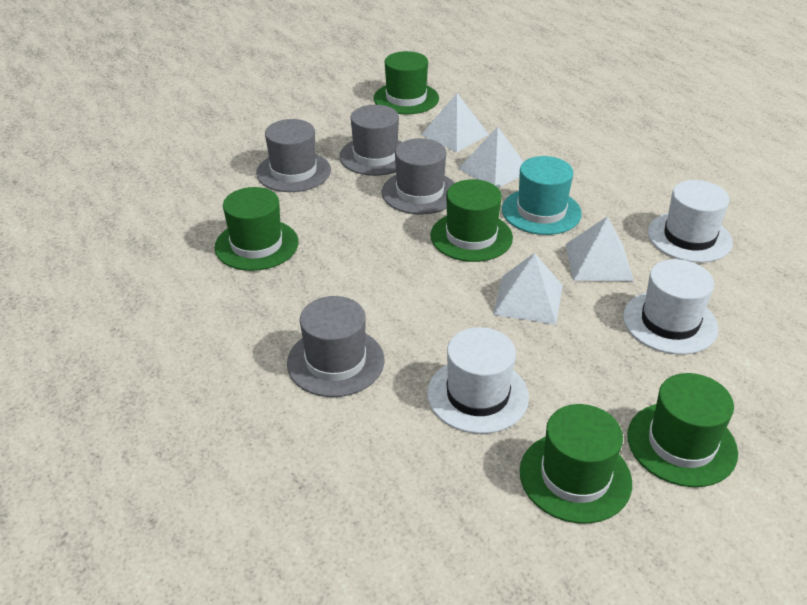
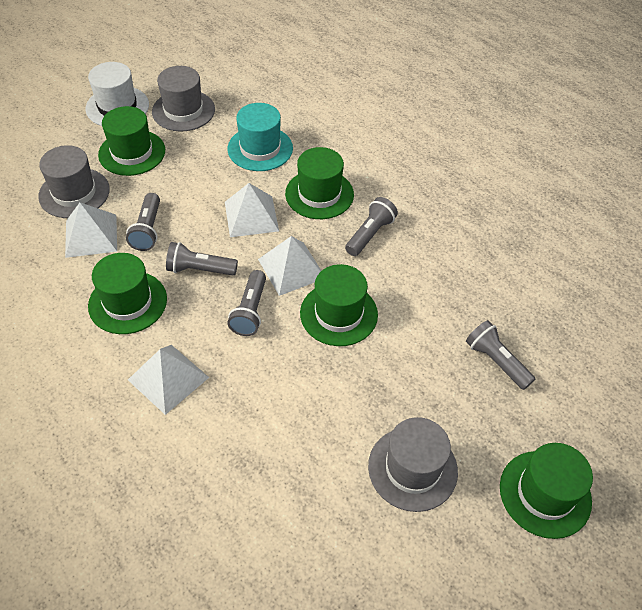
grey flashlight: none = 0 -> [126,193,160,251] [166,242,238,275] [227,270,266,336] [345,197,398,256] [466,320,535,390] = 5
grey hat: [256,119,331,192] [287,296,384,397] [339,105,402,176] [382,138,454,214] = 4 -> [38,145,110,218] [152,66,215,131] [368,417,458,512] = 3
white hat: [427,327,529,434] [623,259,718,354] [648,180,733,263] = 3 -> [85,62,149,126] = 1

